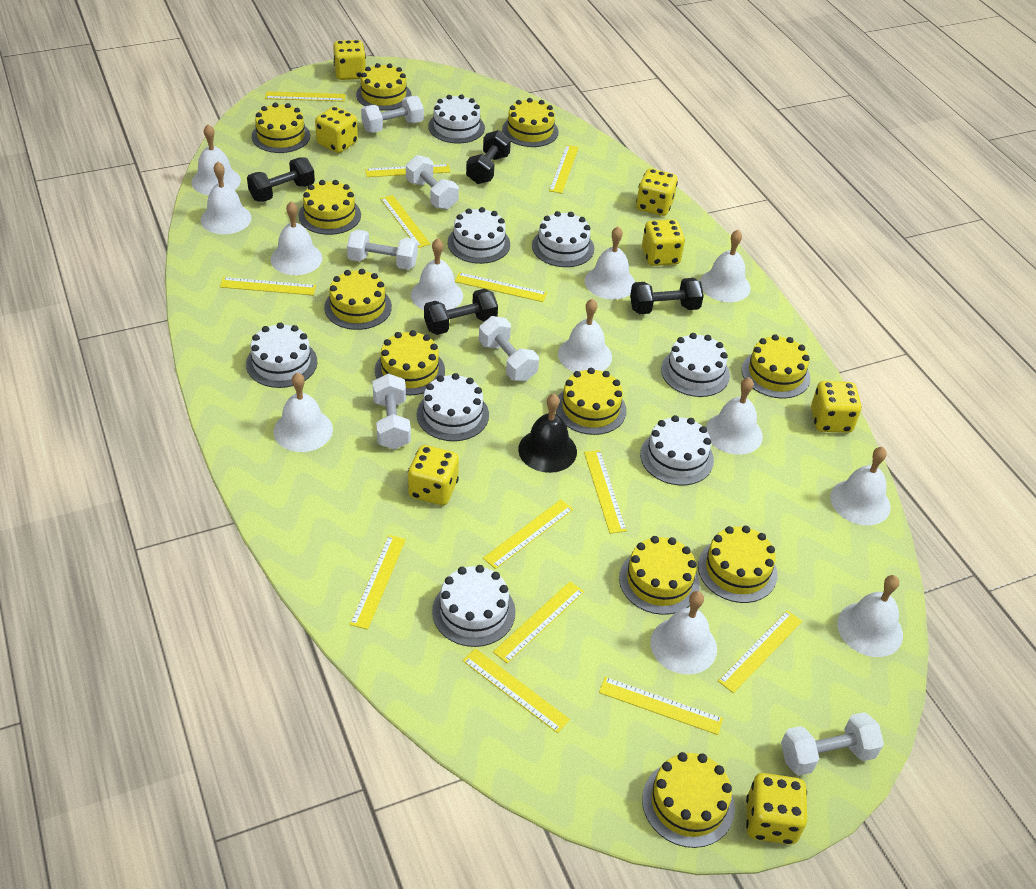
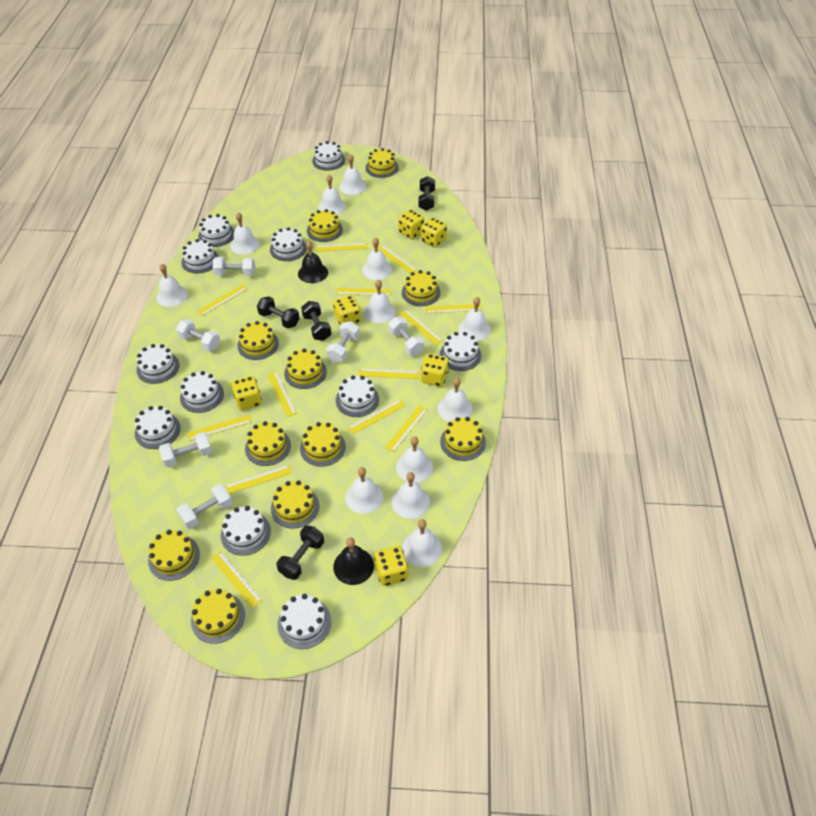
black bell: [518,394,577,473] = 1 -> [298,241,328,283] [333,538,374,585] = 2
white cake: [246,322,317,388] [417,373,489,441] [428,94,485,143] [432,565,515,647] [448,207,510,264] [532,211,594,267] [640,415,714,485] [661,333,730,397] = 8 -> [135,406,181,449] [136,344,180,384] [180,371,224,413] [181,239,219,273] [198,214,234,247] [221,506,271,556] [270,227,307,261] [277,594,331,649] [312,141,345,171] [336,375,379,417] [440,332,481,371] = 11
yellow dice: [315,106,358,153] [333,40,366,80] [408,445,459,505] [636,169,678,216] [642,220,685,266] [746,773,807,845] [811,381,862,433] = 7 -> [232,376,262,410] [333,295,361,326] [374,546,408,586] [398,209,424,239] [421,217,447,247] [421,353,449,387] = 6

